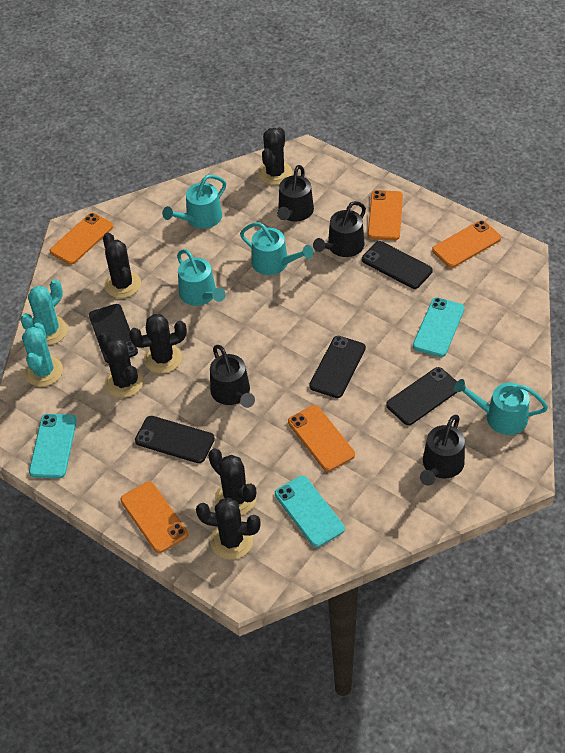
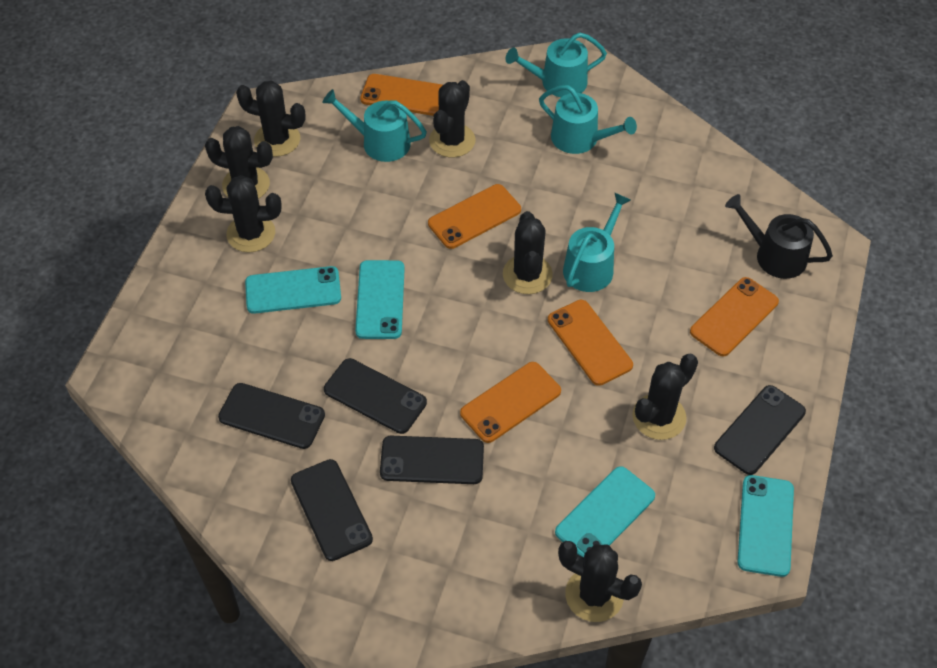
black cactus: [98,331,143,398] [103,232,141,298] [129,314,187,373] [196,498,261,559] [208,448,257,515] [258,127,292,185] = 6 -> [205,126,273,199] [205,175,282,252] [236,81,306,157] [429,80,475,157] [503,211,553,294] [558,541,642,622] [632,354,698,440] = 7
black watering can: [210,345,255,408] [277,165,314,222] [313,201,366,257] [420,415,465,486] = 4 -> [725,194,833,279] = 1
turquoise cactus: [21,279,68,345] [22,323,63,387] = 2 -> none = 0
turquoise phone: [29,414,77,478] [275,476,345,547] [413,297,465,357] = 3 -> [245,266,341,314] [355,260,405,339] [555,466,655,557] [738,475,794,577] = 4

